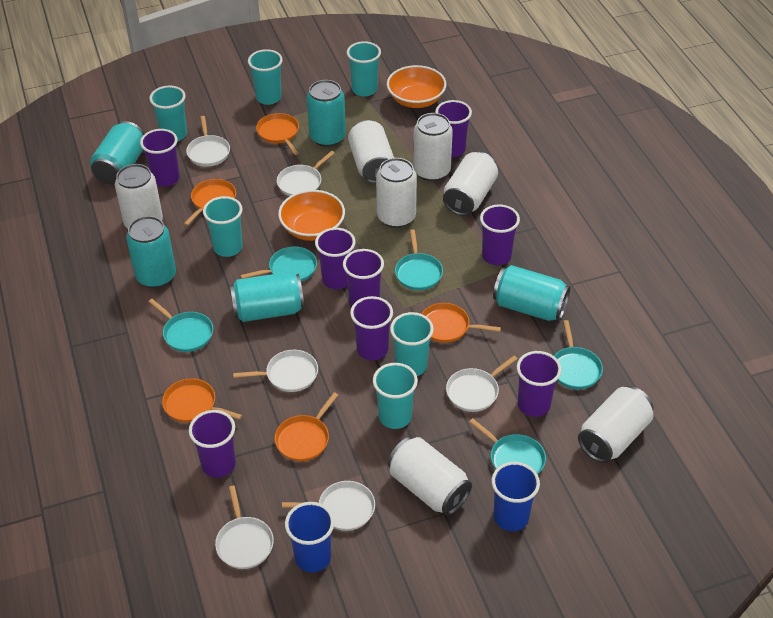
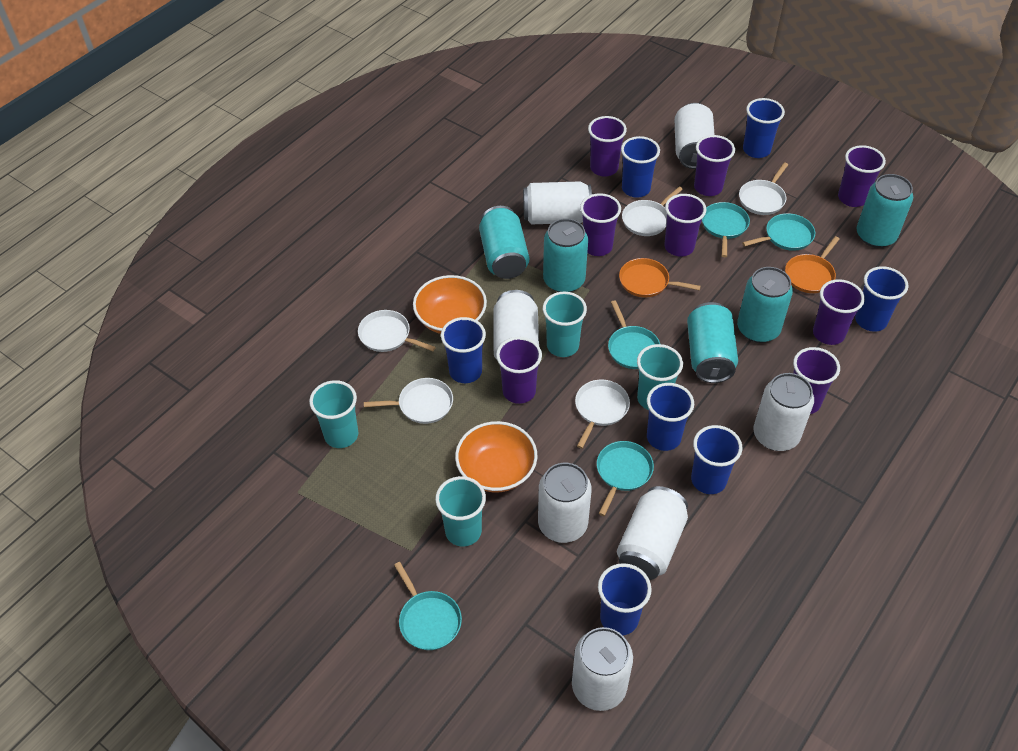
blue cup: [285,502,334,572] [492,462,540,531] = 2 -> [441,317,486,383] [598,563,652,635] [621,136,660,198] [647,383,694,451] [691,425,743,494] [743,98,785,158] [855,266,909,332] = 7
orange pan: [162,378,242,422] [184,179,236,226] [256,113,299,155] [275,392,338,461] [421,303,501,343] = 5 -> [619,258,701,298] [785,236,840,293] = 2
turquoise cup: [149,85,187,141] [203,196,243,257] [248,49,283,105] [347,41,381,97] [373,363,418,429] [390,312,434,376] = 6 -> [309,380,358,448] [435,476,486,546] [543,292,587,357] [637,344,683,410] = 4
white pan: [186,116,230,167] [215,486,274,569] [233,350,318,392] [277,151,335,196] [282,481,375,531] [446,355,518,412] = 6 -> [358,310,436,352] [364,378,453,424] [575,380,630,449] [622,186,683,236] [739,162,788,215] = 5

